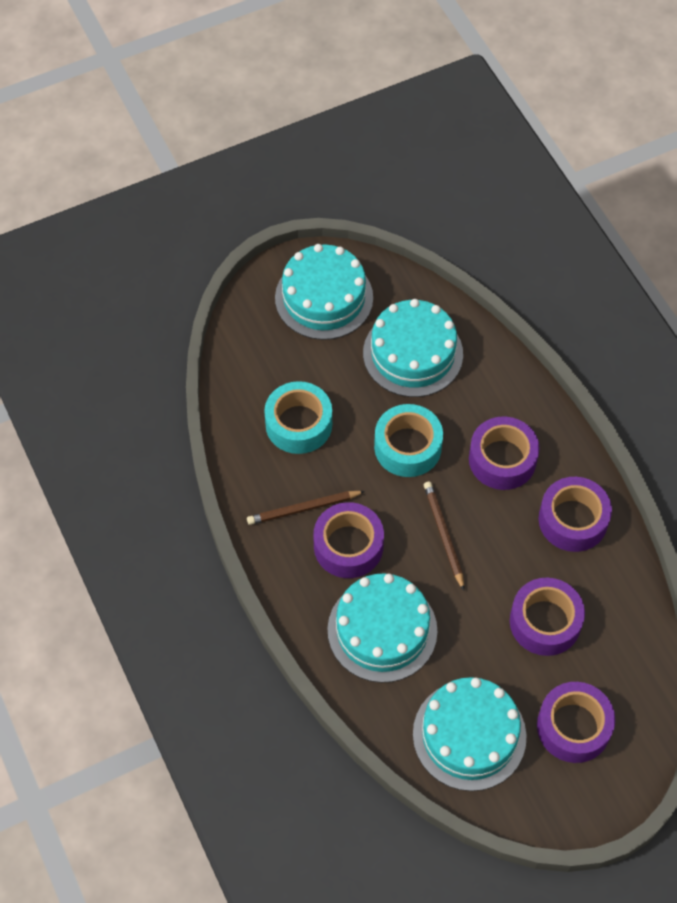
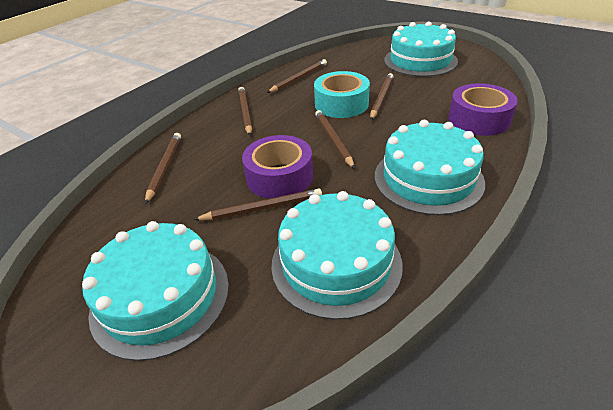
brown pencil: [247,491,365,525] [424,482,464,591] = 2 -> [145,133,181,204] [193,188,322,220] [238,87,252,136] [267,59,327,93] [315,110,355,169] [370,73,394,120] = 6
purple tape: [313,502,384,578] [469,417,540,490] [510,578,585,656] [537,682,615,763] [539,477,612,552] = 5 -> [242,135,313,199] [449,83,518,136] = 2
turquoise tape: [264,381,332,454] [374,404,443,477] = 2 -> [314,71,370,118] = 1

